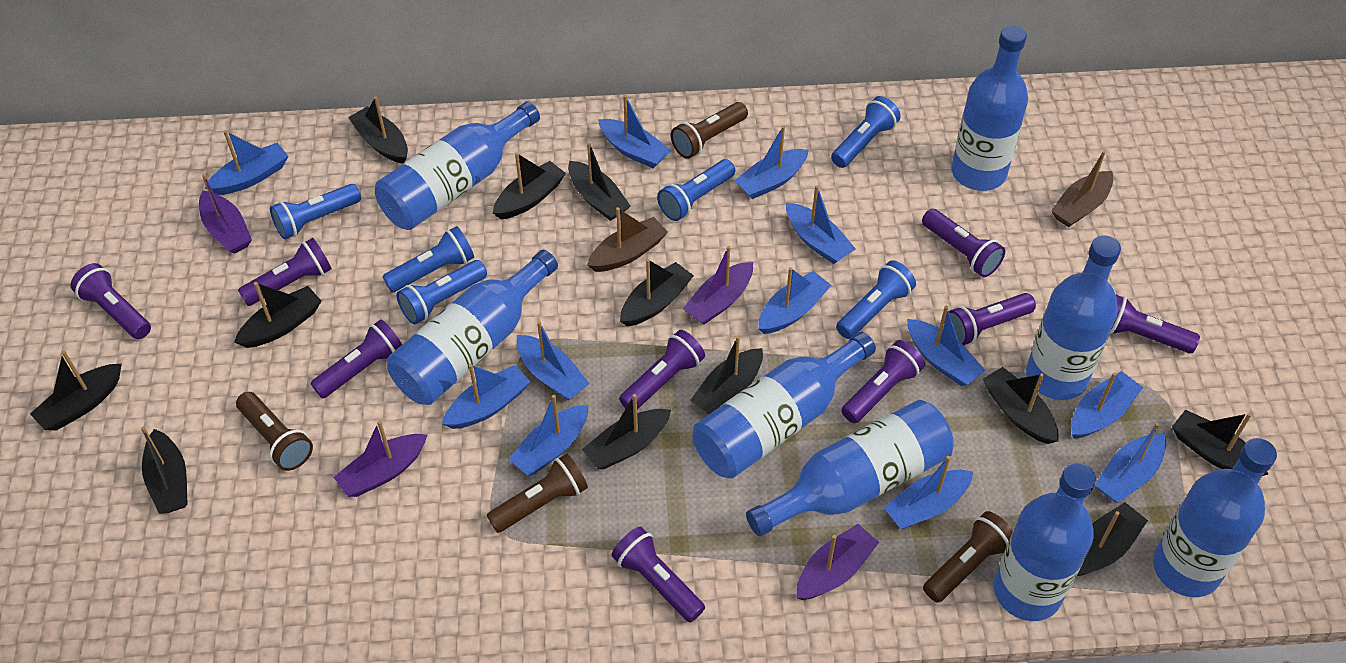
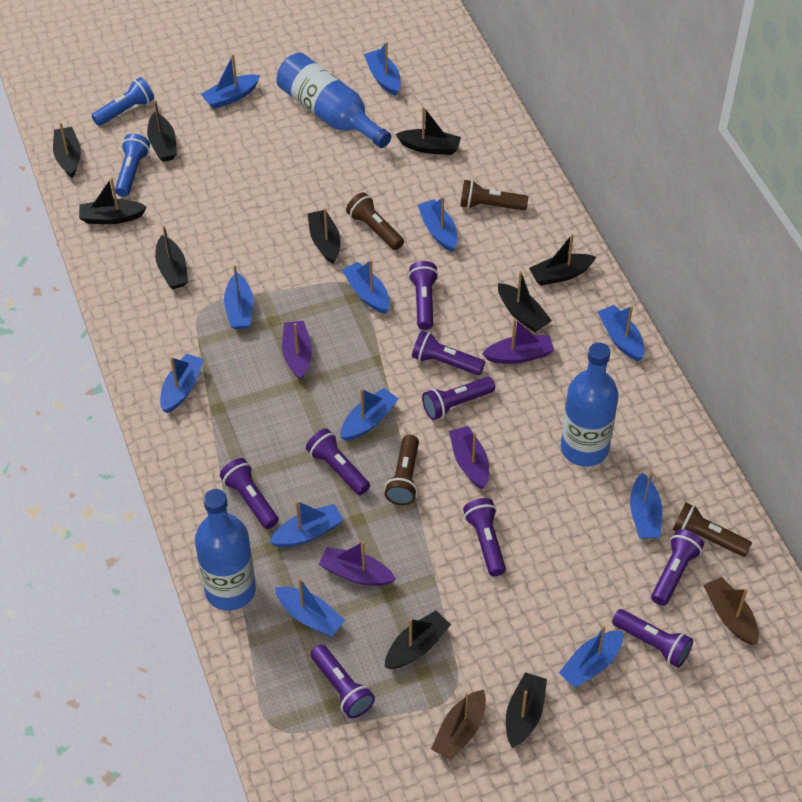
black boat: [30,351,122,431] [141,427,188,514] [234,282,321,348] [348,97,408,164] [493,152,566,219] [568,142,630,221] [582,394,671,469] [620,259,694,326] [690,336,763,414] [983,367,1059,444] [1077,502,1148,576] [1172,409,1269,476] = 12 -> [53,122,81,178] [79,178,147,224] [147,100,177,162] [155,225,188,289] [308,208,340,264] [385,610,451,669] [396,107,461,155] [498,271,552,332] [506,672,547,748] [529,234,596,286] = 10
blue bottle: [375,101,540,230] [387,250,558,405] [693,332,876,479] [746,400,954,536] [951,25,1028,191] [994,463,1096,621] [1026,235,1121,400] [1153,438,1277,597] = 8 -> [195,489,256,611] [277,52,391,148] [561,342,619,467] = 3
blue flashlight: [270,184,361,239] [383,226,474,292] [397,260,487,324] [657,159,735,221] [831,96,901,168] [836,260,916,339] = 6 -> [92,77,154,126] [115,134,150,197] = 2

